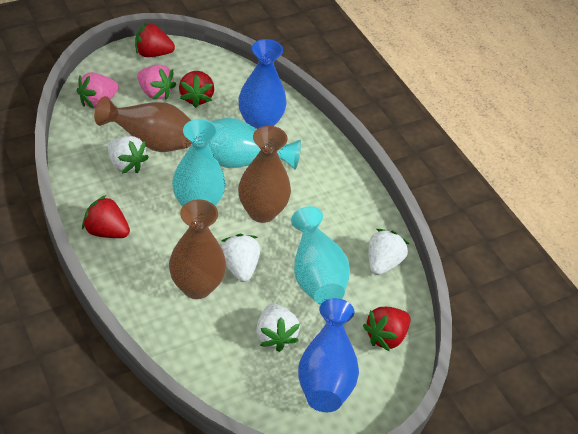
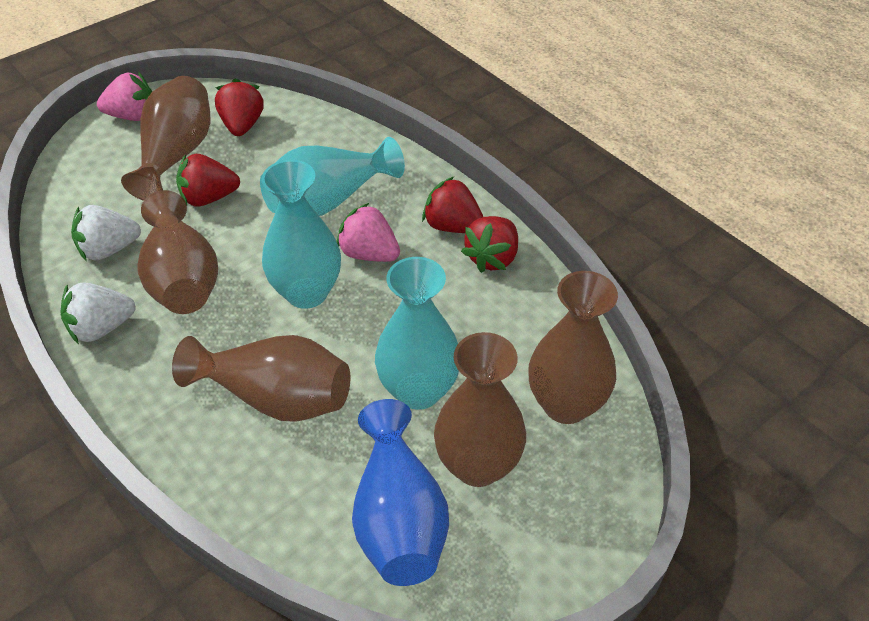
blue vase: [238,39,287,129] [298,298,359,412] = 2 -> [352,399,449,586] = 1
brown vase: [94,96,192,152] [169,199,226,299] [238,126,291,223] = 3 -> [121,76,211,201] [137,190,218,314] [172,335,351,422] [434,332,526,487] [528,271,618,424] = 5
white strawberry: [107,136,149,174] [221,234,260,282] [256,304,300,352] [369,229,409,275] = 4 -> [60,283,135,344] [71,205,141,261] = 2

